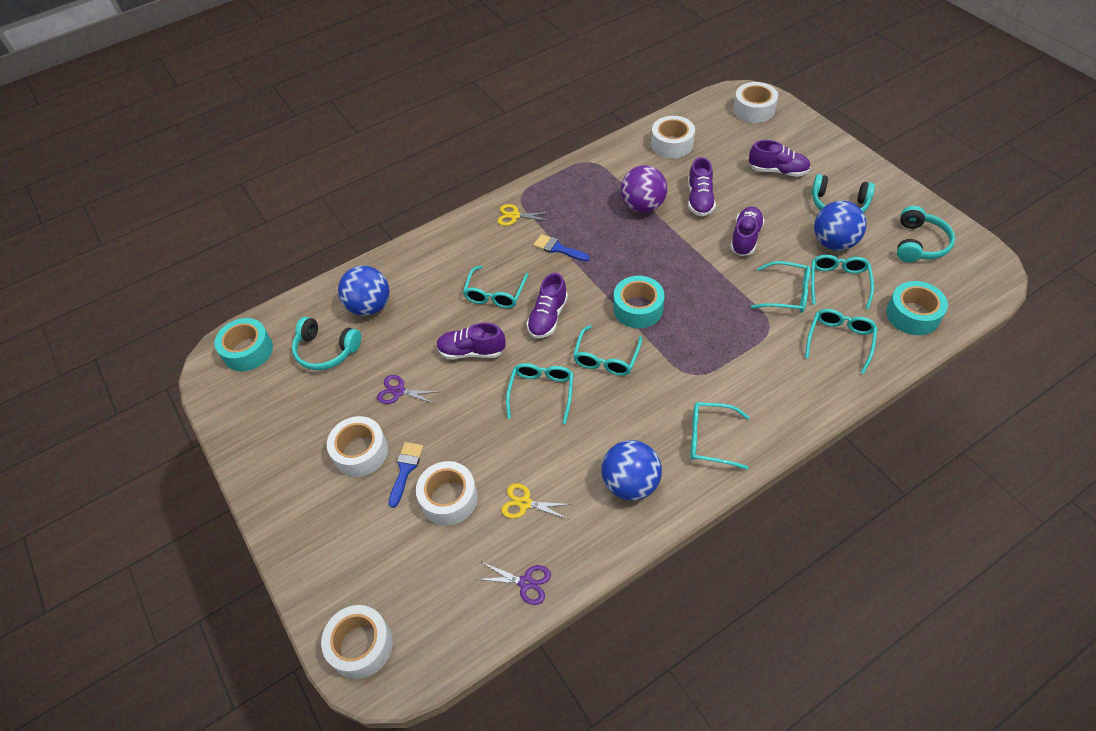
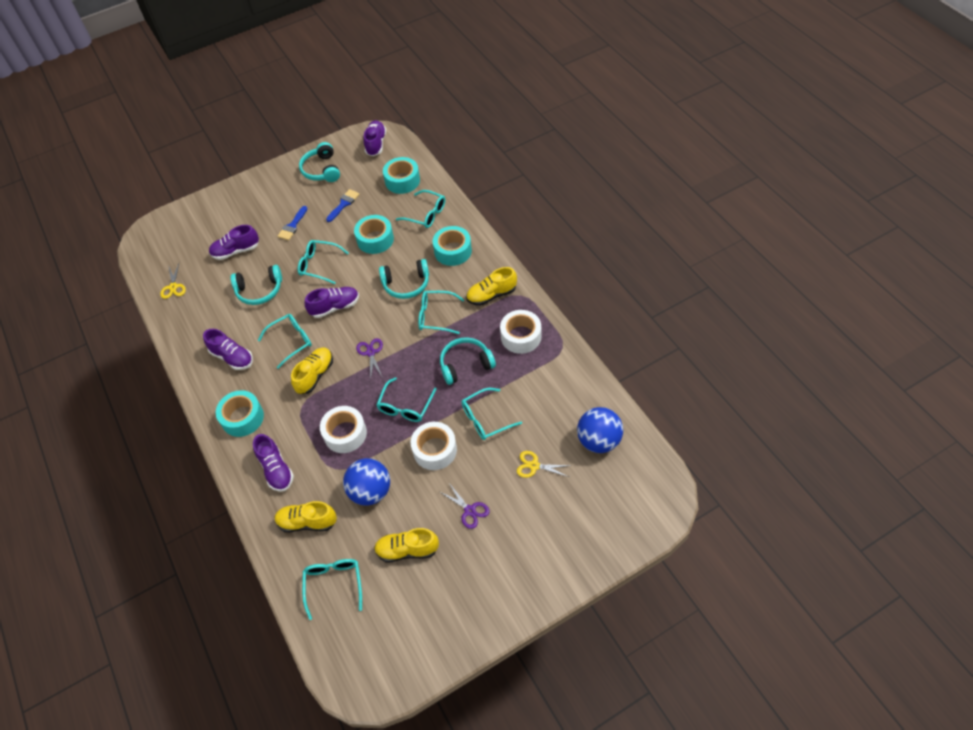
blue ball: [338,266,389,316] [601,440,662,501] [814,201,867,251] = 3 -> [343,458,390,506] [577,407,623,453] = 2
purple ball: [620,165,667,213] = 1 -> none = 0
turquoise headphones: [292,317,361,370] [811,174,875,213] [897,206,955,262] = 3 -> [231,265,282,305] [299,142,340,182] [379,259,429,299] [440,337,496,385] = 4
turquoise tape: [214,318,273,371] [614,276,664,328] [886,281,948,335] = 3 -> [216,390,264,437] [354,215,394,254] [383,157,420,194] [433,226,472,266] = 4
white tape: [321,605,393,679] [327,416,388,477] [416,461,478,525] [651,116,695,158] [733,82,778,123] = 5 -> [320,406,367,453] [411,422,457,470] [500,310,541,354] = 3
yellow shoe: none = 0 -> [275,501,337,532] [291,348,333,394] [374,528,439,562] [466,267,517,306] = 4

